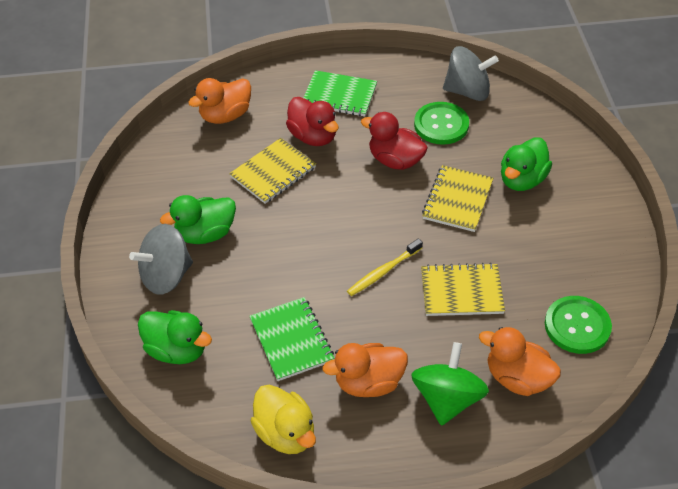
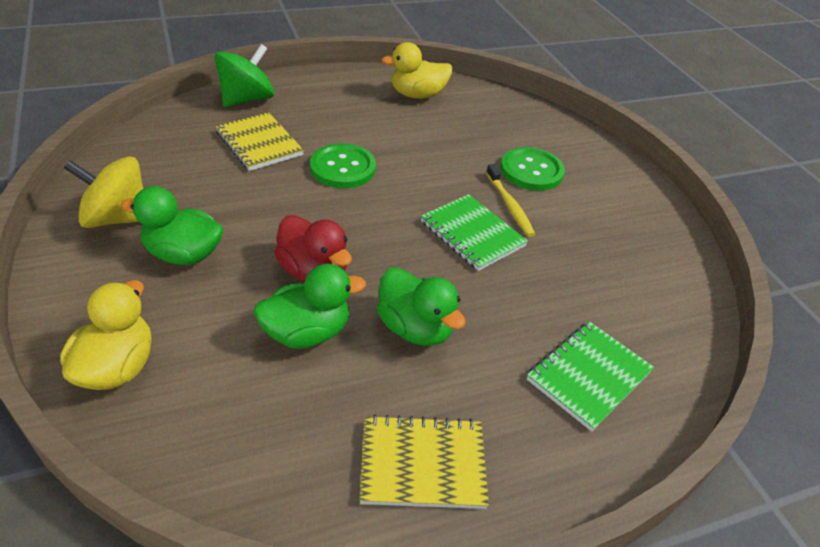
grey spinning top: [129,224,193,295] [443,46,499,101] = 2 -> none = 0
orange duck: [188,78,251,124] [322,343,408,397] [479,327,561,396] = 3 -> none = 0
red duck: [286,97,339,146] [361,112,428,170] = 2 -> [274,215,352,282] = 1
yellow duck: [251,385,316,454] = 1 -> [60,280,152,390] [381,42,452,99] = 2
yellow notebook: [229,138,316,204] [421,263,505,316] [422,165,493,232] = 3 -> [216,112,304,171] [359,415,489,509] = 2
yellow spinning top: none = 0 -> [64,156,143,228] = 1

